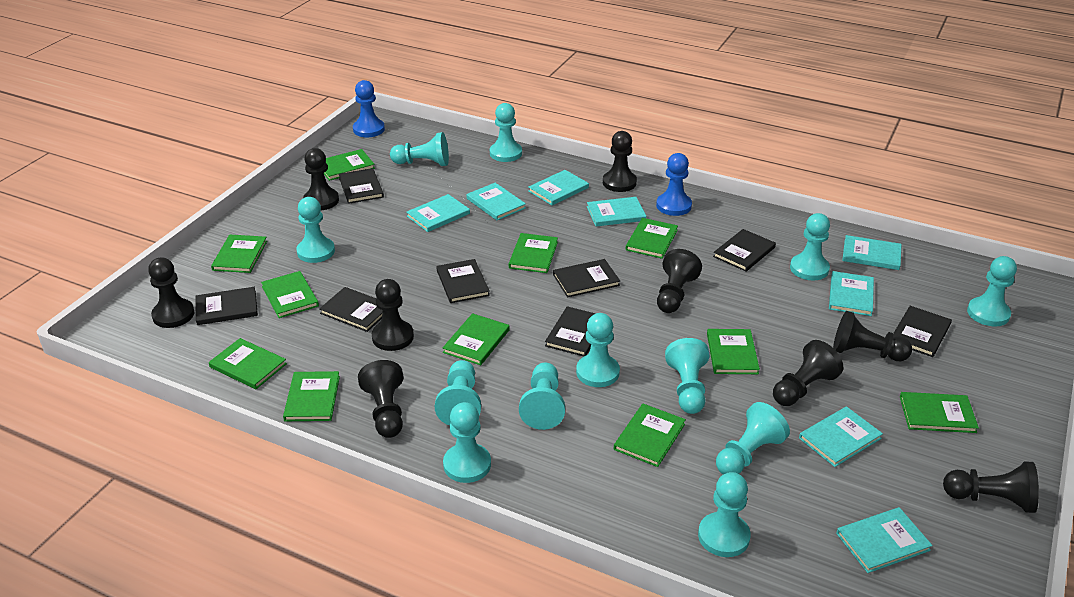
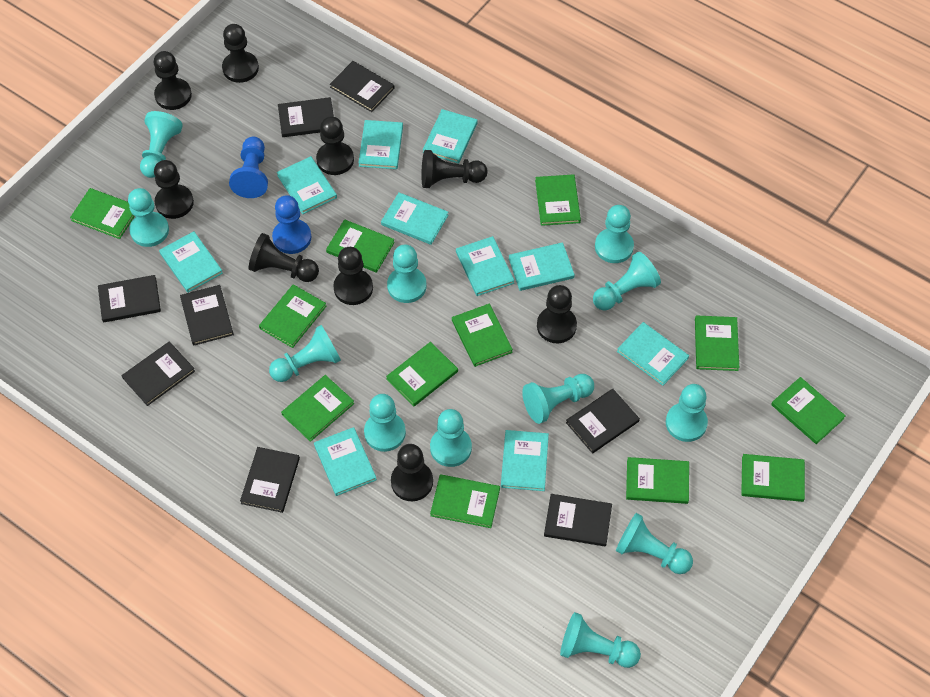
green book: [209,338,287,389] [211,235,267,273] [261,271,319,318] [283,371,340,421] [324,149,375,181] [443,313,510,365] [509,233,558,273] [614,404,686,467] [626,218,678,259] [707,329,760,374] [900,392,979,433] = 11 -> [70,188,135,239] [259,284,326,348] [281,375,354,442] [326,219,395,273] [386,342,458,406] [430,474,500,528] [452,304,513,367] [535,174,581,226] [626,457,689,504] [695,315,739,371] [741,454,805,502] [771,377,846,444] = 12
turquoise book: [406,194,470,232] [467,183,526,220] [528,170,589,205] [587,197,646,227] [799,406,883,467] [829,271,874,316] [836,507,933,573] [842,235,901,270] = 8 -> [159,231,223,293] [277,156,337,214] [314,427,377,496] [359,120,403,169] [381,192,448,245] [423,109,478,164] [456,236,514,296] [501,430,549,491] [509,242,575,291] [617,322,689,386] = 10

